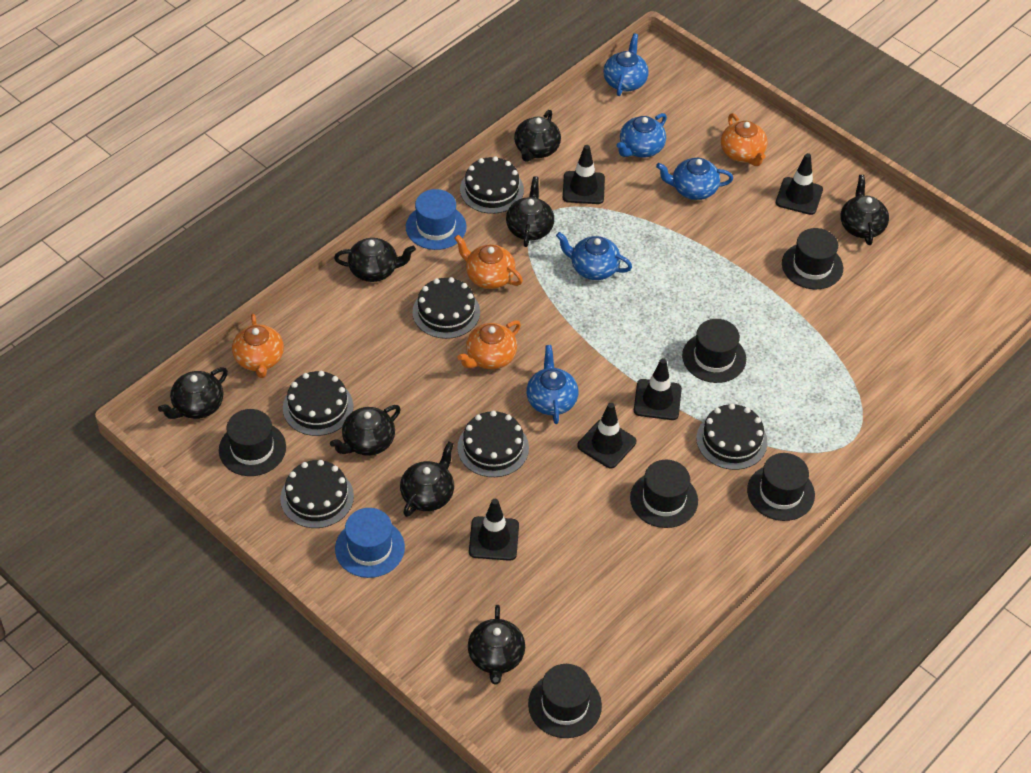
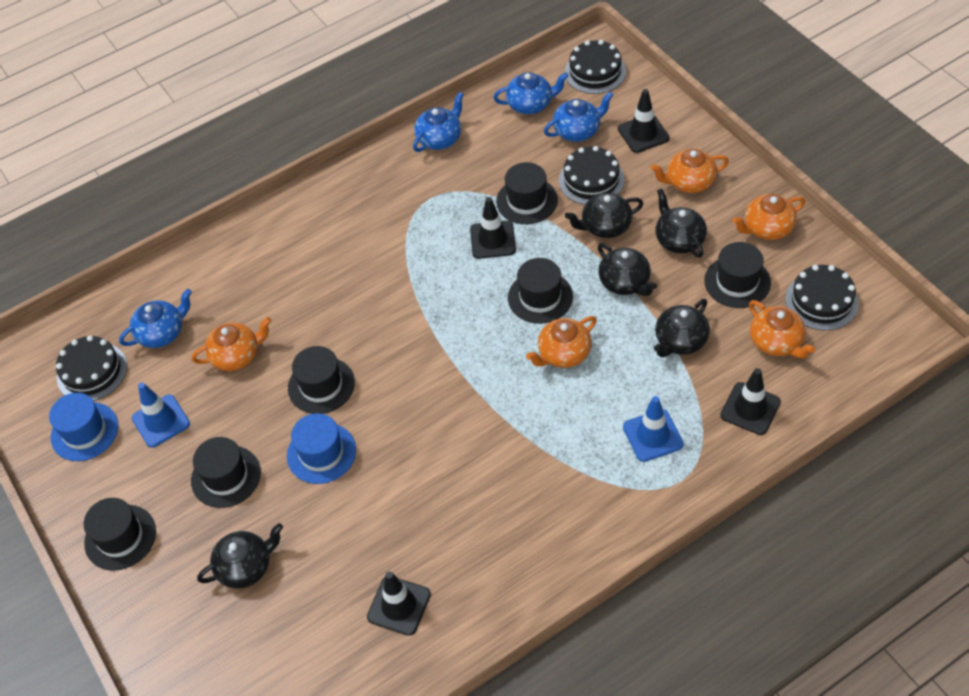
black cake: [280,460,354,528] [283,371,354,436] [412,277,480,339] [457,411,529,477] [460,156,524,214] [696,404,768,470] = 6 -> [56,335,127,401] [559,146,624,205] [565,40,626,94] [785,265,859,331] = 4
black teapot: [158,367,228,419] [330,405,401,456] [334,238,416,282] [400,442,454,517] [468,605,525,684] [506,176,554,247] [514,110,561,162] [840,175,889,245] = 8 -> [197,523,283,589] [565,193,643,238] [598,243,657,296] [654,299,710,357] [655,189,707,258] = 5
black traffic cone: [469,499,519,561] [563,145,605,204] [577,403,636,469] [634,358,682,420] [776,153,823,215] = 5 -> [367,571,431,636] [470,197,516,259] [618,89,670,153] [720,368,781,435] = 4
blue teapot: [526,345,578,424] [556,232,632,280] [603,33,649,96] [616,113,667,157] [656,158,733,200] = 5 -> [119,289,192,348] [413,92,464,152] [493,72,568,114] [544,92,613,142] = 4
blue traffic cone: none = 0 -> [132,383,190,448] [623,396,683,462] = 2
orange teapot: [232,314,284,378] [454,235,523,289] [457,320,521,369] [721,113,768,166] = 4 -> [191,317,272,371] [526,316,597,368] [651,149,729,193] [733,194,805,240] [749,300,815,359] = 5

